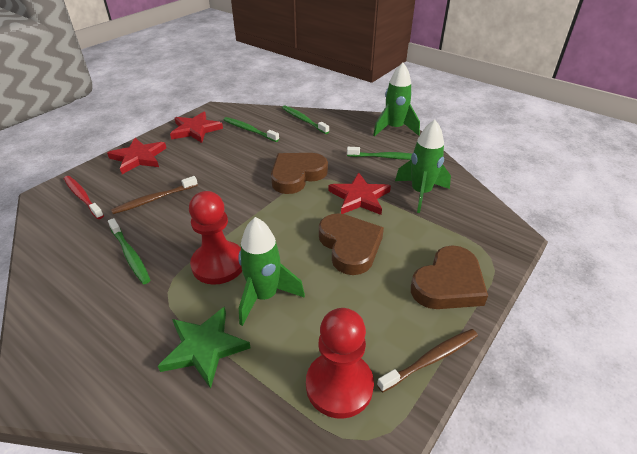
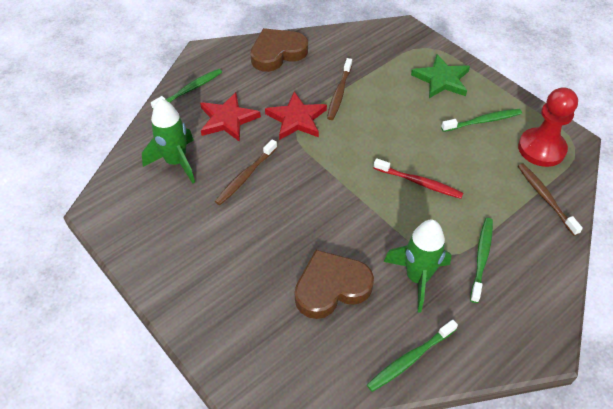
brown heart: [271,153,328,194] [319,213,384,275] [411,246,488,309] = 3 -> [250,28,308,72] [295,250,374,319] = 2
brown toothbrush: [111,176,198,214] [377,329,478,392] = 2 -> [215,139,277,205] [327,58,352,120] [518,163,583,236] = 3
green rocket: [238,217,305,326] [373,63,420,137] [395,120,451,213] = 3 -> [142,99,195,184] [384,220,451,312] = 2
red pawn: [189,191,242,285] [306,308,374,419] = 2 -> [518,87,578,167] = 1
red star: [107,138,166,174] [170,112,223,143] [328,172,391,215] = 3 -> [200,92,261,142] [265,91,327,140] = 2

